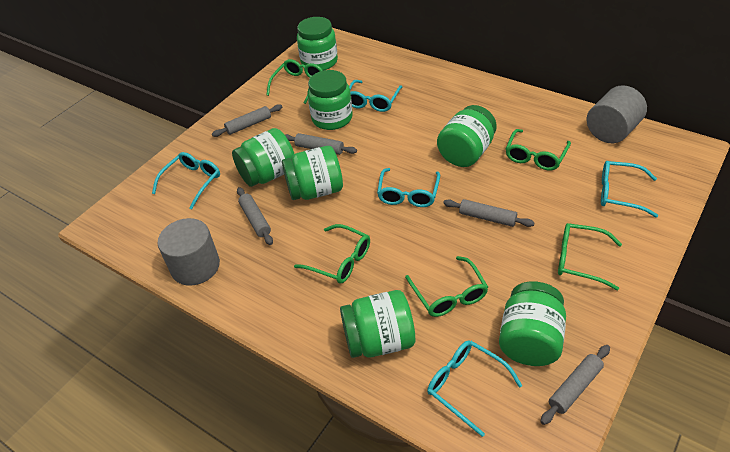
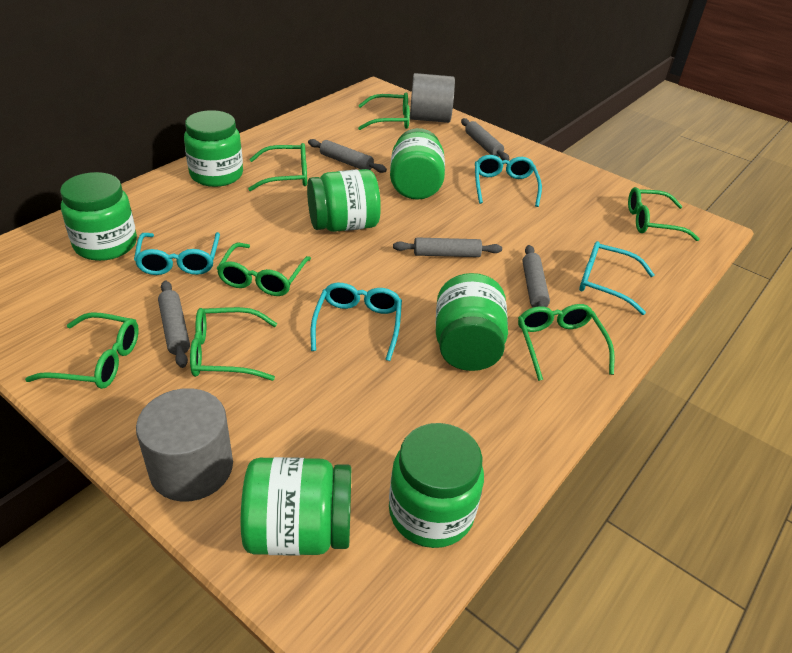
green glasses: [267,59,323,104] [294,224,370,284] [405,256,488,317] [506,129,571,171] [558,223,622,290] = 5 -> [25,312,139,389] [190,307,277,381] [217,243,311,296] [248,143,307,191] [358,93,410,130] [518,304,615,381] [628,187,699,241] = 7
turquoise glasses: [152,152,220,209] [349,80,403,112] [377,168,440,207] [427,340,523,437] [601,161,658,217] = 5 -> [134,232,220,275] [311,283,402,361] [475,155,542,207] [579,241,654,315] = 4

